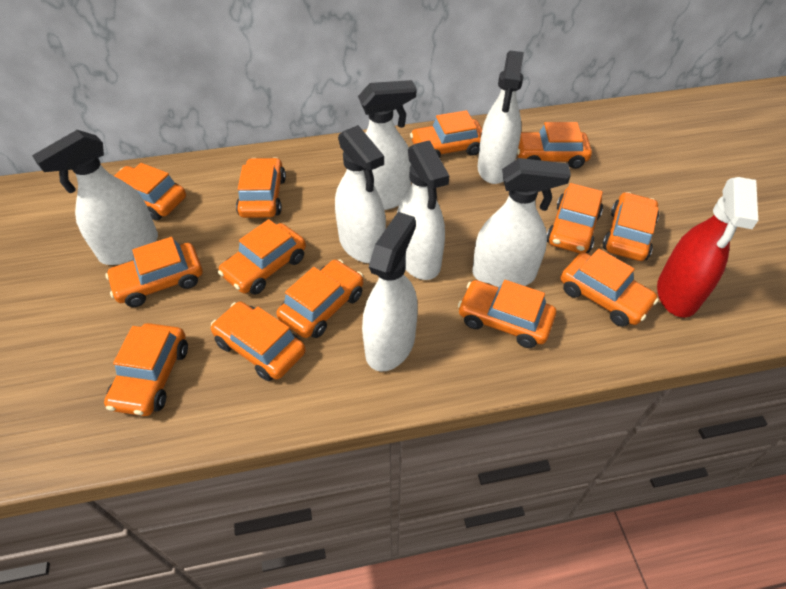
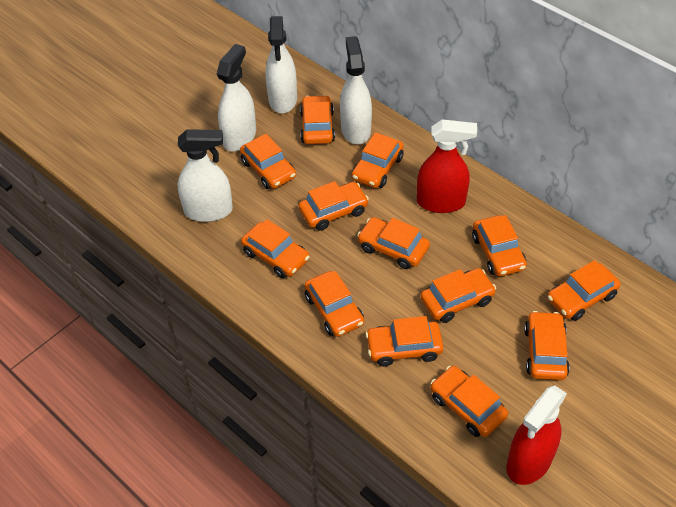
red spray bottle: [657,177,758,318] = 1 -> [417,119,477,213] [506,385,567,485] = 2
white spray bottle: [32,130,158,265] [335,125,386,263] [358,80,417,210] [362,212,418,372] [397,140,449,280] [472,158,571,287] [478,51,524,184] = 7 -> [177,129,233,222] [217,44,256,151] [265,16,297,113] [340,36,372,144] = 4

